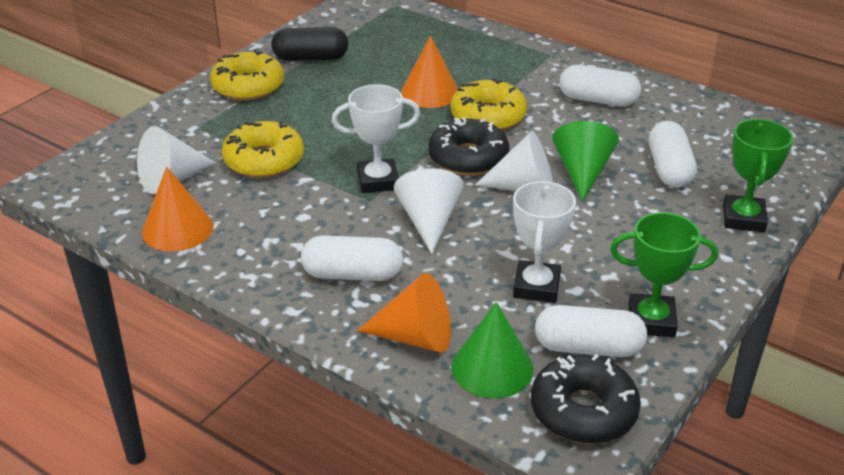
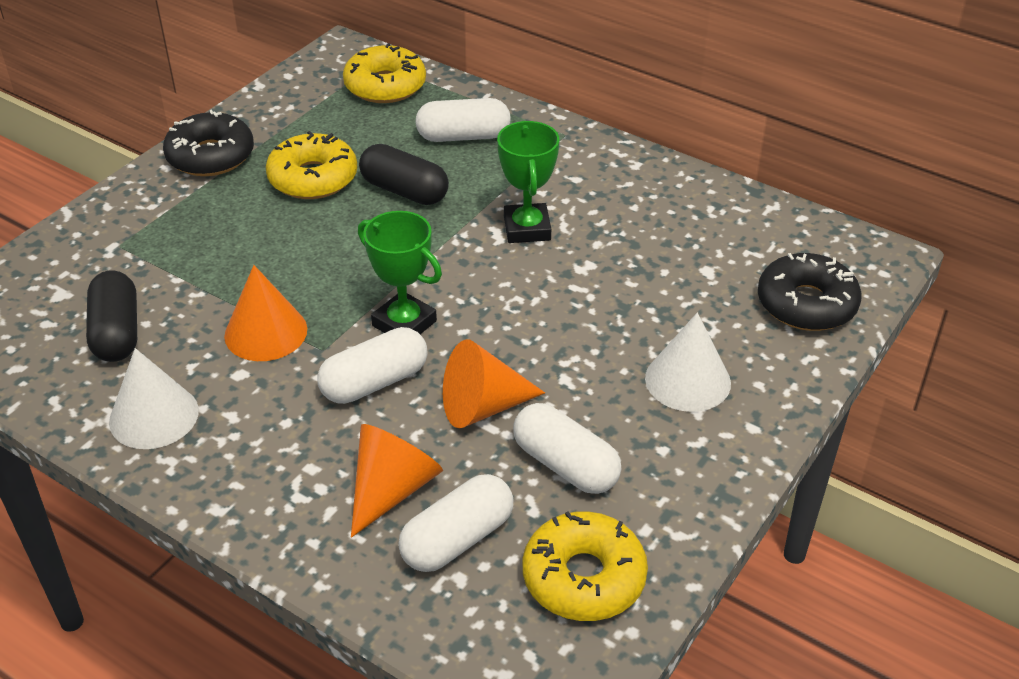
black capsule: [271,27,348,61] = 1 -> [86,271,137,362] [359,144,449,205] = 2
green cone: [451,302,534,398] [552,121,619,201] = 2 -> none = 0
white cone: [137,126,216,194] [394,168,464,254] [475,131,553,191] = 3 -> [109,348,199,449] [645,313,731,412] = 2
white trophy: [332,84,420,193] [513,181,576,303] = 2 -> none = 0

